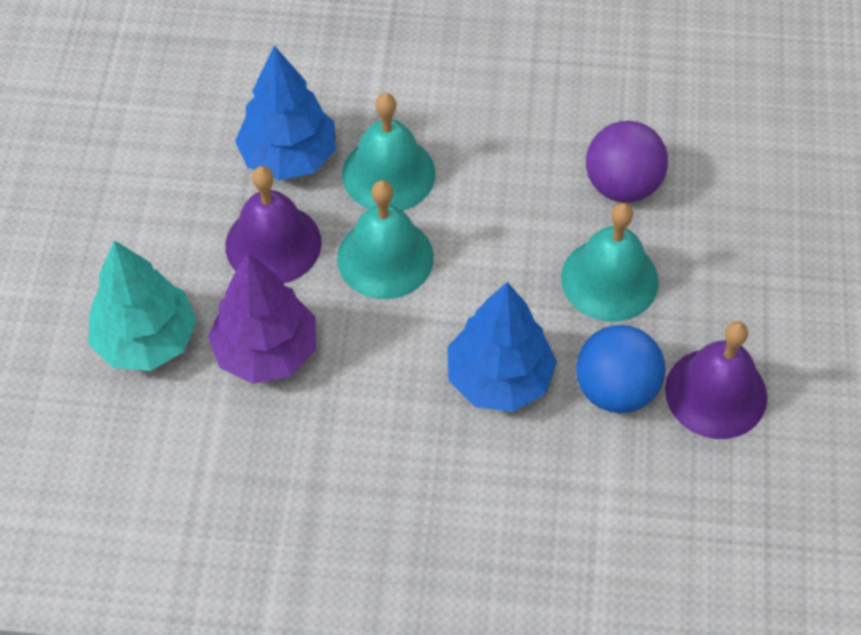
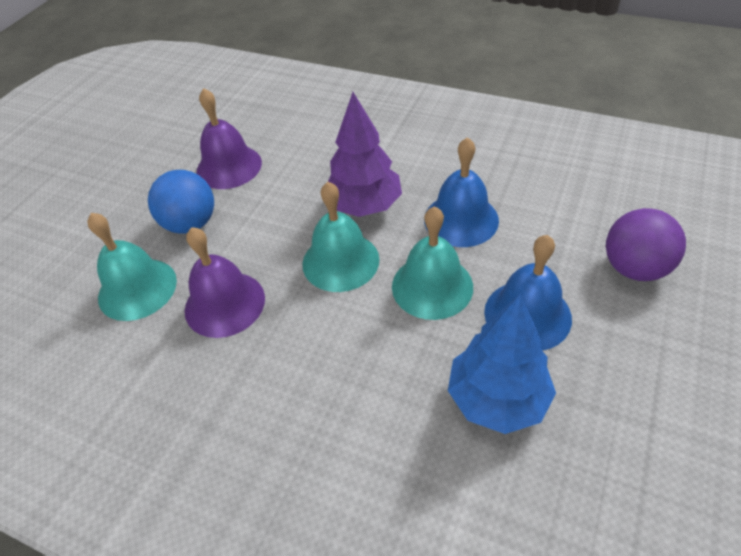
blue bell: none = 0 -> [424,137,499,247] [484,235,572,351] = 2
blue tree: [235,46,336,180] [447,282,557,412] = 2 -> [448,294,556,434] = 1
turquoise tree: [88,240,197,371] = 1 -> none = 0

